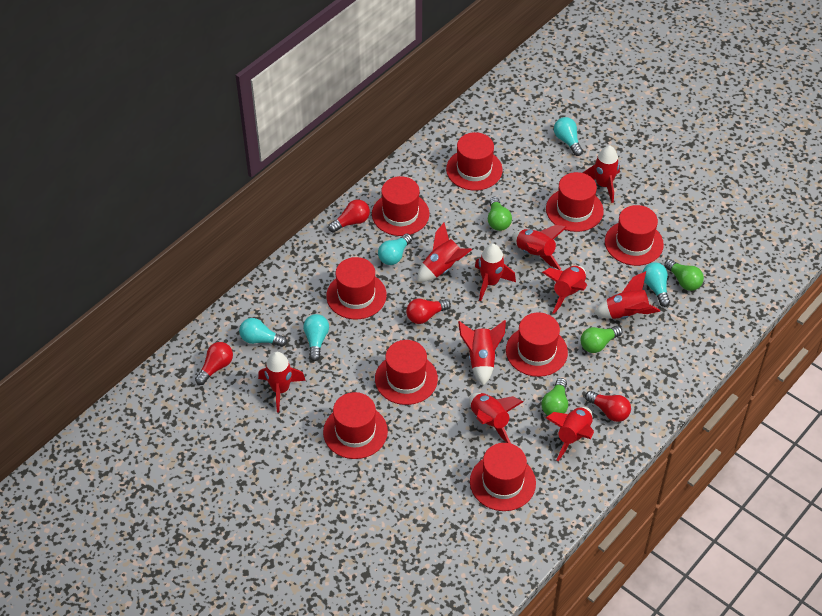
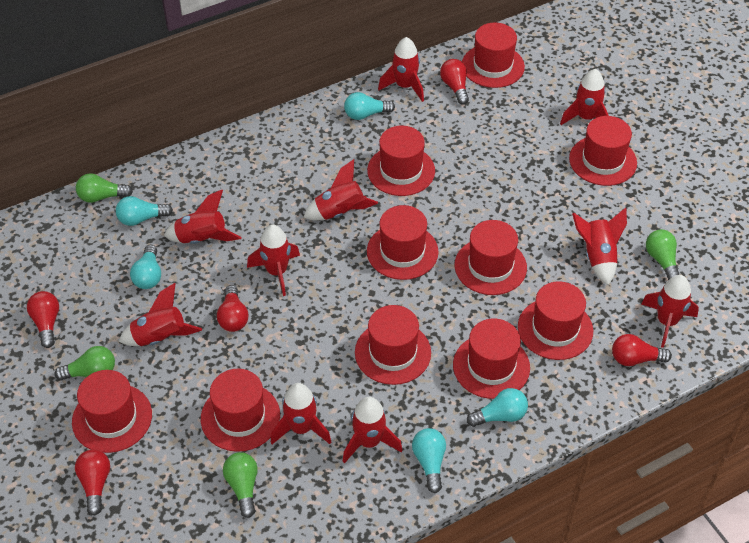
red hat: [323,392,388,459] [326,257,387,319] [372,176,430,236] [375,340,438,405] [446,132,503,191] [470,443,536,511] [506,312,568,377] [546,172,604,232] [605,205,664,266] = 9 -> [72,370,152,453] [201,369,280,452] [355,305,431,385] [367,126,435,196] [367,205,439,280] [453,319,530,399] [455,220,527,295] [462,23,525,88] [518,281,593,360] [569,116,637,186] = 10
red light bulb: [195,342,233,385] [328,200,370,233] [406,299,451,324] [585,391,631,422] = 4 -> [27,291,59,348] [75,449,110,515] [217,285,248,332] [440,59,469,105] [612,334,672,366] = 5

